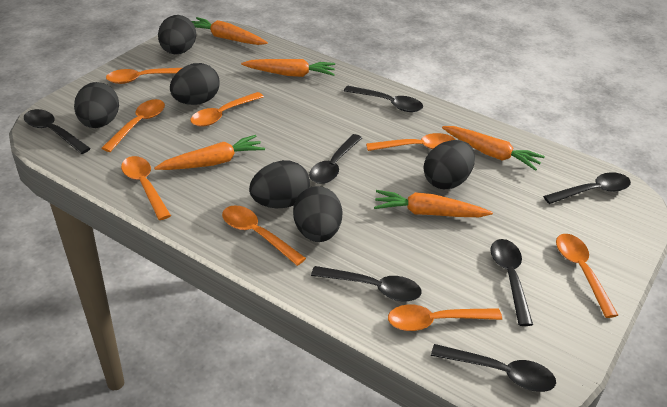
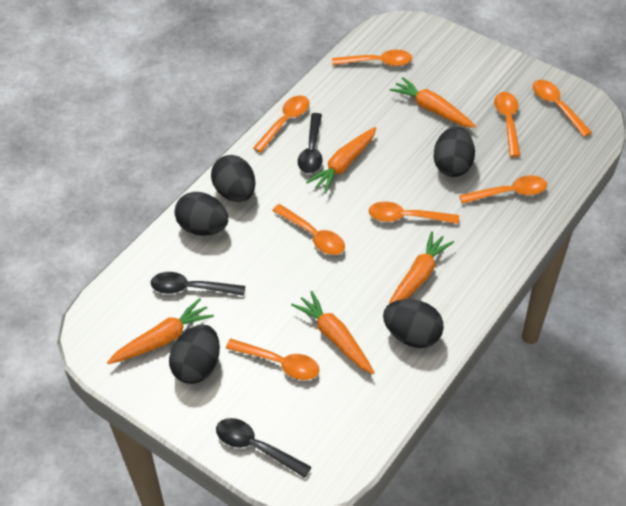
black egg: [74,82,119,128] [158,15,196,54] [170,63,220,105] [249,160,310,208] [293,186,343,242] [423,140,475,189] = 6 -> [169,325,220,384] [174,192,228,236] [211,155,256,202] [383,299,444,348] [434,126,475,177] = 5
black spoon: [24,109,91,154] [309,134,362,184] [311,266,422,301] [344,86,423,112] [431,344,556,392] [490,239,533,326] [543,172,631,204] = 7 -> [151,272,245,296] [216,418,312,478] [298,113,322,174] = 3

